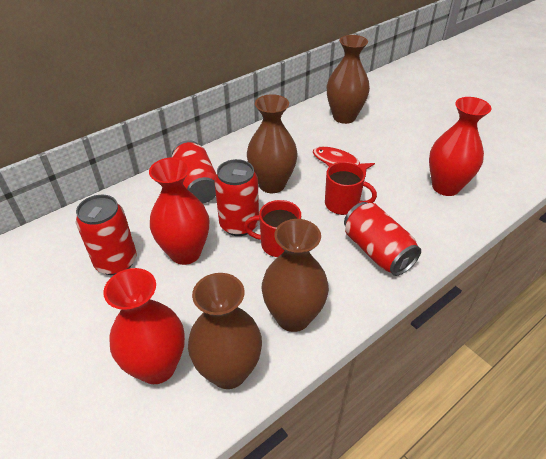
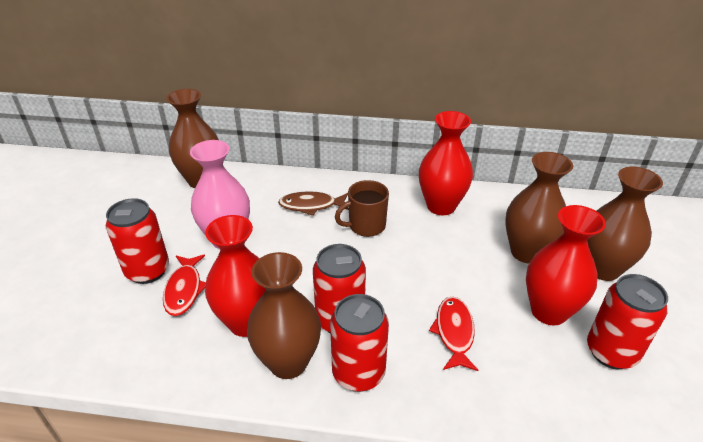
brown fish: none = 0 -> [278,191,349,216] = 1
brown mug: none = 0 -> [335,180,389,237] = 1
pink vase: none = 0 -> [190,140,250,249] = 1
red fish: [313,147,375,177] = 1 -> [163,255,206,316] [429,296,479,371] = 2
red mug: [244,200,301,257] [325,162,377,215] = 2 -> none = 0

